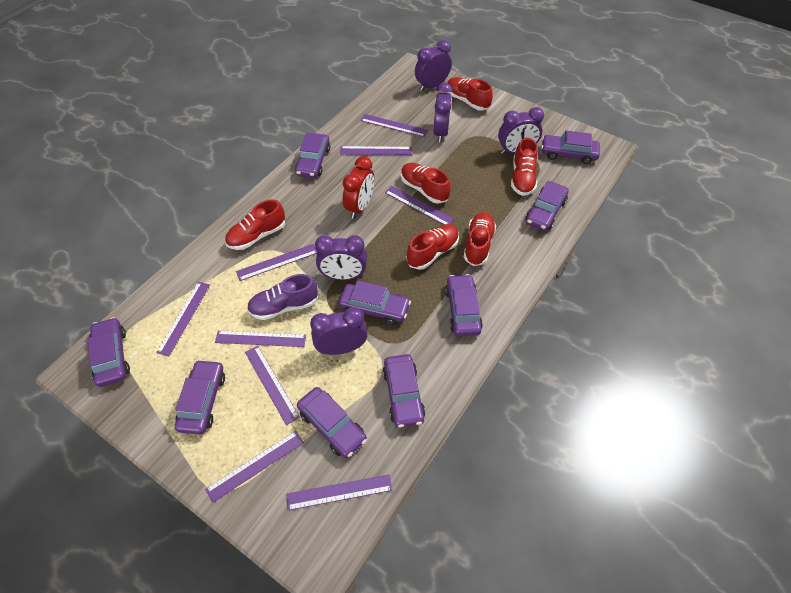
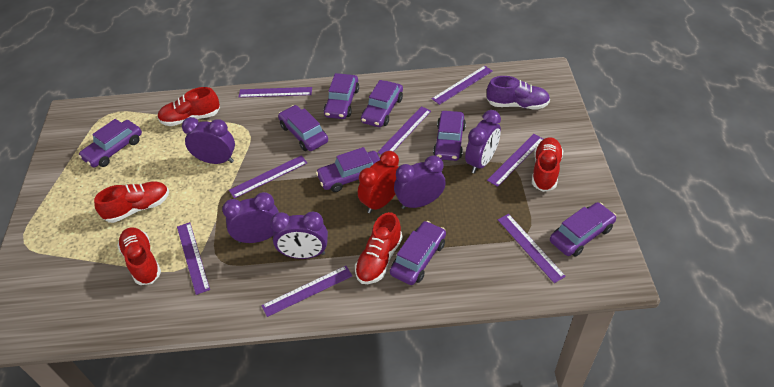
purple car: [88,317,130,387] [175,359,225,435] [295,133,330,178] [297,387,367,458] [339,280,411,325] [383,354,425,428] [445,274,483,336] [525,181,569,231] [541,130,600,164] = 9 -> [78,119,142,167] [278,105,328,151] [316,147,380,192] [324,73,359,119] [361,80,403,127] [390,221,446,285] [433,111,466,161] [550,202,617,257] = 8
purple ruler: [156,282,210,356] [205,431,304,503] [215,330,306,347] [236,244,317,281] [245,346,300,425] [286,474,392,510] [340,146,411,155] [361,114,428,137] [385,186,454,225] = 9 -> [177,222,210,295] [229,155,307,199] [239,87,312,98] [261,266,352,317] [377,106,431,155] [432,66,493,105] [487,134,543,187] [498,214,566,283] = 8
red shoe: [225,199,285,250] [401,163,451,204] [406,224,459,270] [447,77,493,111] [463,212,496,266] [511,138,538,196] = 6 -> [94,182,169,223] [117,227,161,285] [158,87,220,126] [355,212,402,284] [532,137,563,192] = 5

